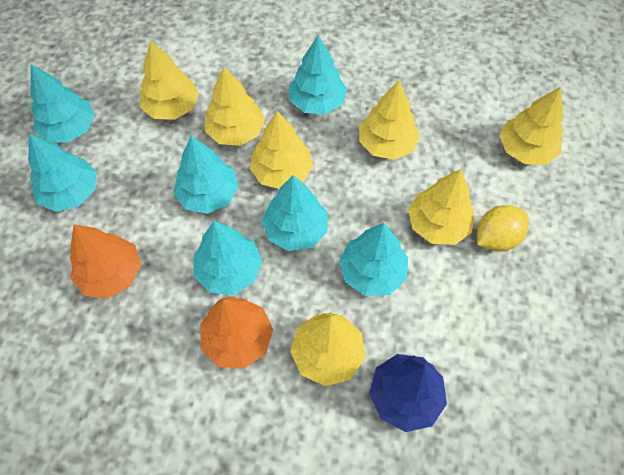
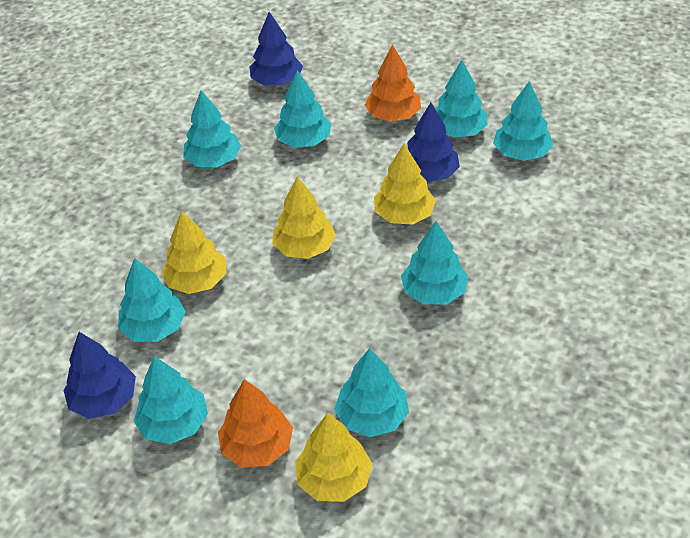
blue tree: [369,354,447,432] = 1 -> [63,332,136,419] [249,12,303,85] [407,103,460,182] = 3
turquoise tree: [28,134,97,212] [30,64,95,143] [174,136,239,214] [193,221,262,295] [262,175,328,251] [289,35,347,114] [339,223,408,296] = 7 -> [118,258,186,342] [134,356,208,444] [183,90,241,167] [274,70,331,148] [334,348,409,437] [401,221,468,304] [435,60,488,138] [493,81,553,161] = 8
yellow lemon: [477,205,529,252] = 1 -> none = 0
yellow tree: [140,40,199,120] [205,67,265,146] [250,111,313,189] [290,312,365,386] [359,81,420,160] [408,169,475,245] [499,87,564,165] = 7 -> [161,210,226,294] [272,177,336,259] [295,413,373,502] [374,144,436,225] = 4

